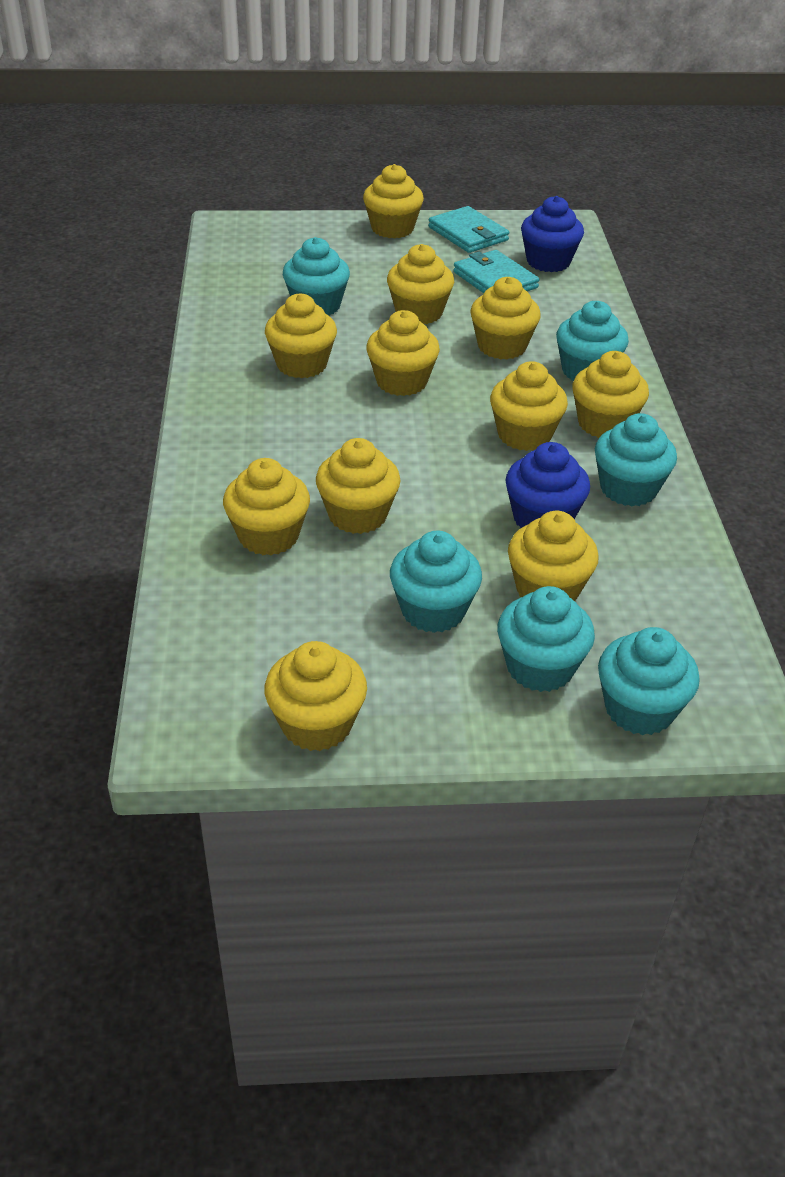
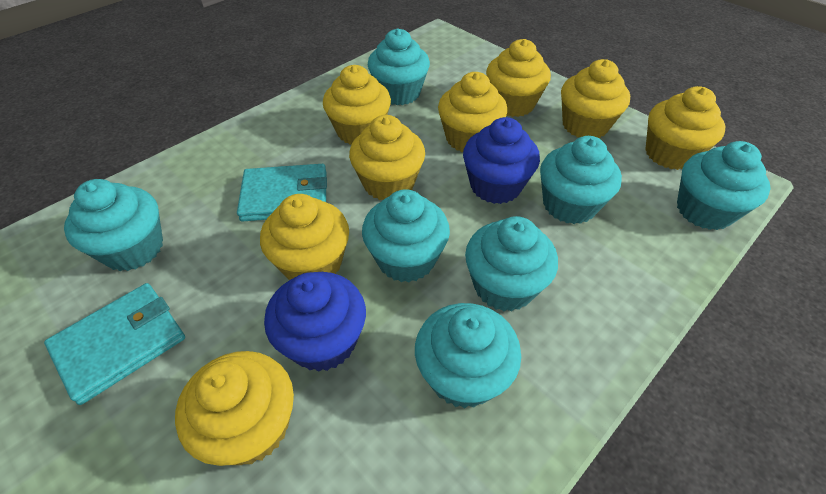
turquoise cupcake: [283,237,350,316] [390,531,482,633] [498,586,595,692] [556,301,629,381] [595,413,677,506] [598,627,700,735] = 6 -> [64,179,163,271] [362,189,450,282] [368,28,430,105] [415,303,521,409] [465,216,558,311] [540,136,622,224] [677,141,771,230] = 7
yellow cupcake: [223,458,310,556] [264,641,367,751] [265,294,337,378] [316,438,400,534] [363,164,424,239] [366,310,440,396] [387,244,454,324] [470,277,541,359] [490,361,568,451] [508,511,599,601] [572,351,649,438] = 11 -> [175,351,294,466] [260,194,349,280] [323,65,391,145] [349,115,425,200] [438,72,507,152] [486,39,551,117] [561,59,630,138] [645,86,725,170] = 8

